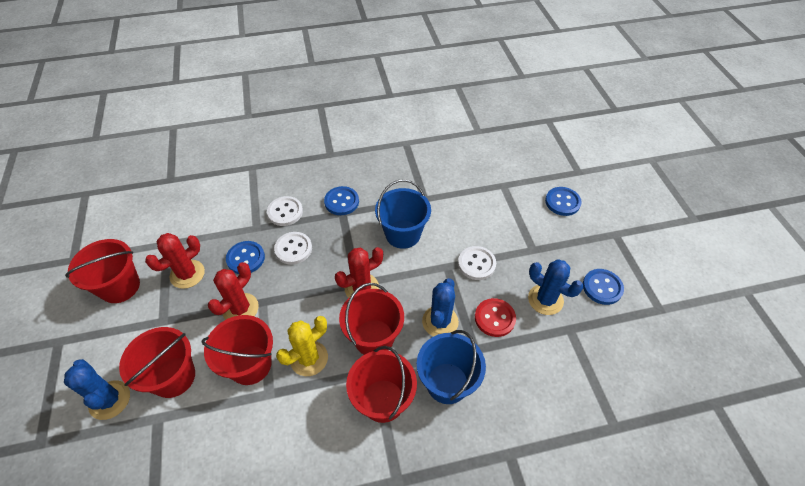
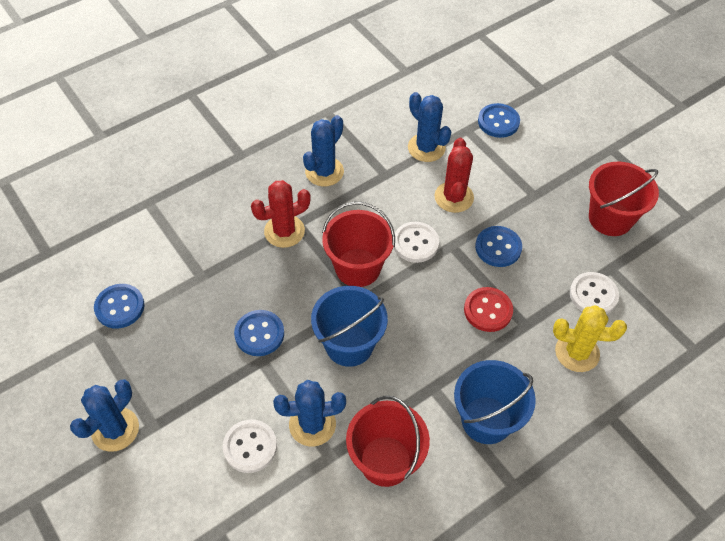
blue cactus: [64,359,130,420] [422,278,459,336] [528,259,584,315] = 3 -> [70,380,139,452] [273,380,346,446] [303,115,344,186] [408,92,451,162] = 4
red bucket: [65,239,140,303] [119,327,195,398] [202,315,273,385] [339,283,404,355] [346,346,417,423] = 5 -> [322,201,395,287] [346,396,430,487] [589,162,659,236] = 3
red cactus: [145,233,205,289] [208,262,259,320] [335,247,383,298] = 3 -> [251,180,311,248] [434,138,474,213] = 2

